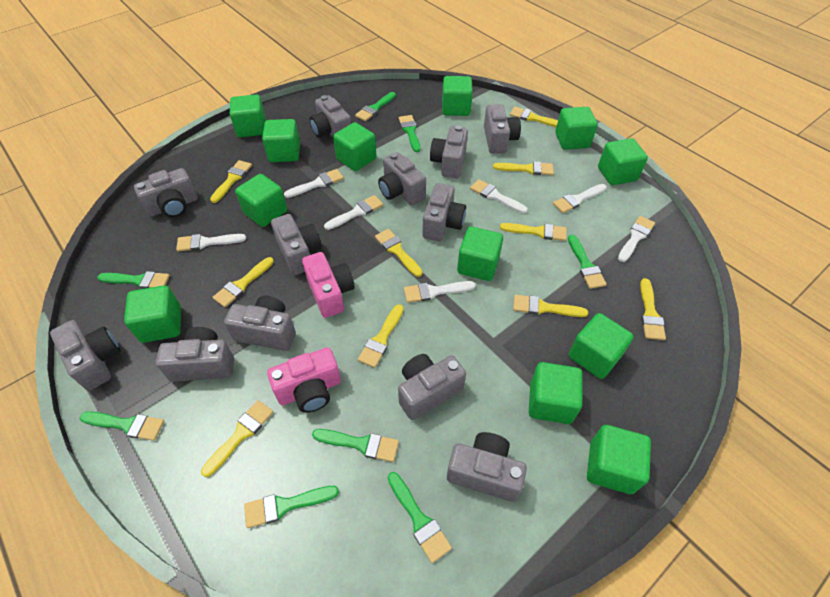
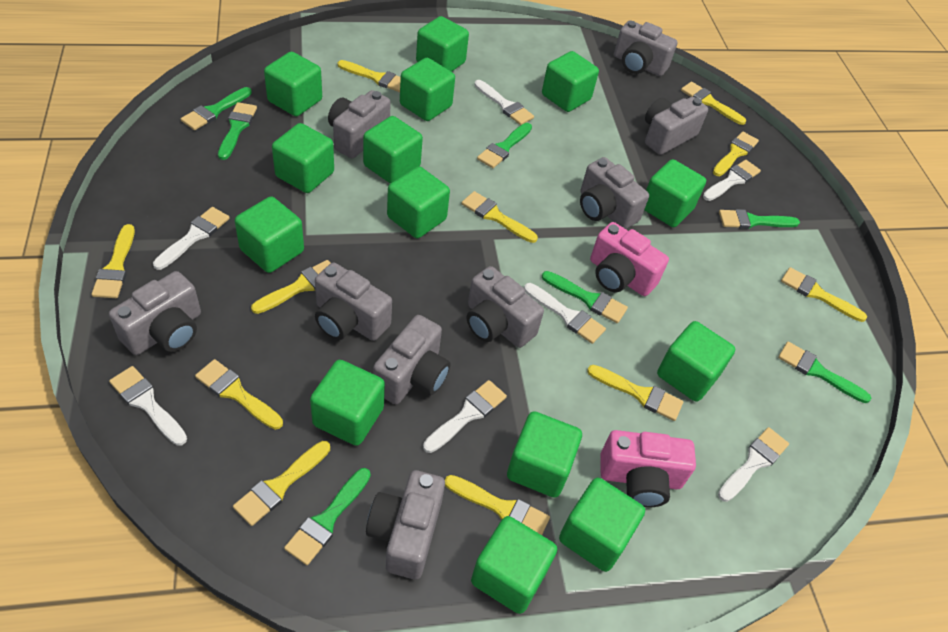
green brush: [80,411,164,441] [97,271,170,289] [244,486,339,528] [312,429,399,462] [355,92,396,121] [388,472,452,563] [399,115,421,152] [568,235,607,289] = 8 -> [181,87,252,130] [218,102,257,160] [284,468,371,565] [477,123,532,168] [542,271,628,323] [719,209,800,229] [778,342,871,403] = 7
green cube: [124,285,181,343] [230,94,266,137] [235,174,287,227] [262,119,300,162] [333,122,377,171] [442,76,473,116] [457,226,503,281] [529,362,583,424] [555,107,598,150] [569,313,634,379] [587,425,651,494] [598,138,648,185] = 12 -> [235,197,304,273] [264,52,322,116] [272,123,334,193] [310,360,385,446] [363,116,423,184] [387,166,450,238] [400,58,455,121] [416,16,469,72] [471,516,557,614] [507,411,582,498] [542,51,599,112] [559,478,645,572] [644,159,706,227] [657,321,735,402] = 14
grey camera: [50,320,120,391] [134,168,198,217] [156,327,234,382] [224,296,296,351] [271,214,322,275] [310,95,351,138] [378,152,426,205] [398,354,466,420] [422,183,466,241] [430,125,468,178] [447,432,527,502] [484,104,521,154] = 12 -> [109,271,201,355] [315,263,392,341] [328,90,391,159] [366,470,445,580] [373,315,450,404] [467,266,544,348] [580,157,649,229] [614,20,677,76] [645,97,708,155] = 9
yellow brush: [201,400,273,477] [210,160,252,203] [213,257,274,307] [358,304,403,368] [375,229,422,277] [493,161,554,175] [500,223,567,241] [510,107,558,127] [513,295,588,317] [640,278,666,340] = 10 -> [92,224,135,298] [195,359,283,430] [233,441,330,526] [251,260,331,314] [337,60,401,92] [445,475,550,535] [461,191,538,243] [587,365,683,421] [681,82,746,125] [713,131,759,176] [781,267,867,322] = 11

